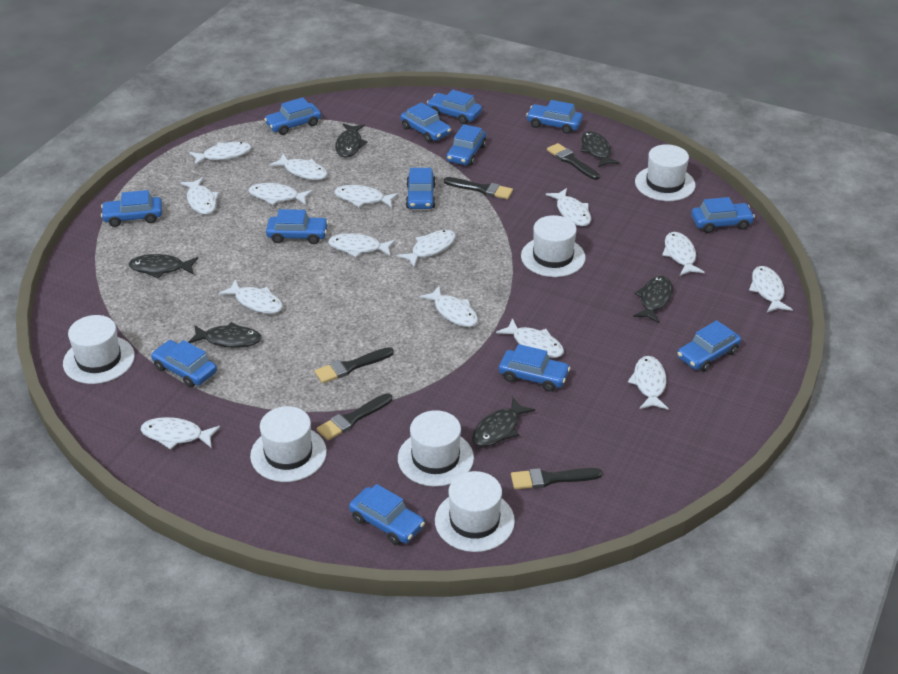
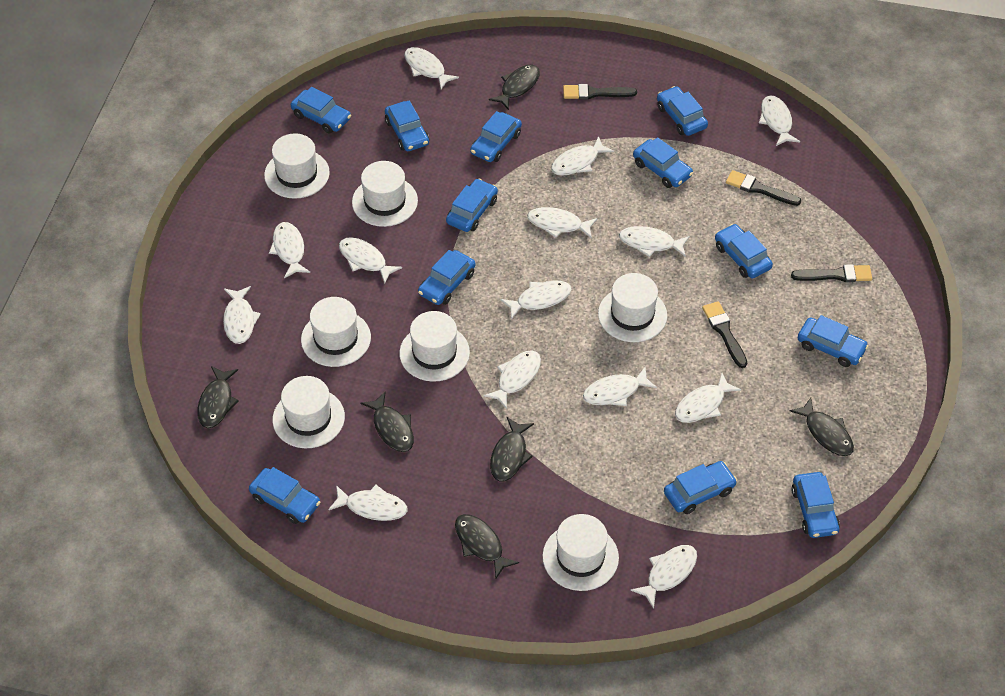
black brush: [315,347,394,383] [316,393,392,441] [444,177,513,199] [511,468,602,489] [547,143,600,180] = 5 -> [563,84,637,100] [702,301,747,368] [726,170,801,206] [791,264,872,282] = 4
blue car: [101,190,162,227] [151,340,217,388] [264,98,321,135] [266,209,329,244] [349,484,425,545] [400,102,451,142] [406,168,436,209] [427,90,482,124] [446,124,486,166] [499,344,570,392] [526,100,583,134] [677,320,741,372] [691,197,755,233] = 13 -> [249,467,320,524] [291,87,351,134] [385,100,429,151] [418,250,475,305] [446,179,498,232] [470,111,522,162] [633,137,693,188] [657,86,708,136] [664,461,737,514] [715,224,773,278] [791,472,840,538] [798,315,869,367] = 12
white fish: [141,417,220,450] [180,177,219,215] [189,142,251,165] [218,280,283,314] [249,183,313,205] [269,154,328,180] [328,233,395,257] [334,185,399,208] [397,230,456,267] [419,286,478,327] [496,318,564,358] [546,188,591,226] [628,356,669,410] [662,232,705,276] [749,266,793,312] = 15 -> [223,286,261,344] [269,222,310,278] [328,485,408,521] [339,237,402,284] [404,47,459,89] [484,350,541,409] [500,280,572,320] [527,207,597,239] [551,136,614,176] [583,367,657,406] [619,226,690,257] [630,545,697,609] [675,373,741,423] [759,96,800,146] = 14
white hat: [63,315,135,384] [250,406,327,482] [398,410,474,487] [435,471,515,552] [521,215,585,277] [635,144,695,201] = 6 -> [264,133,330,199] [272,376,345,448] [301,297,371,367] [352,161,418,227] [399,311,470,382] [542,514,619,591] [598,273,667,342] = 7

